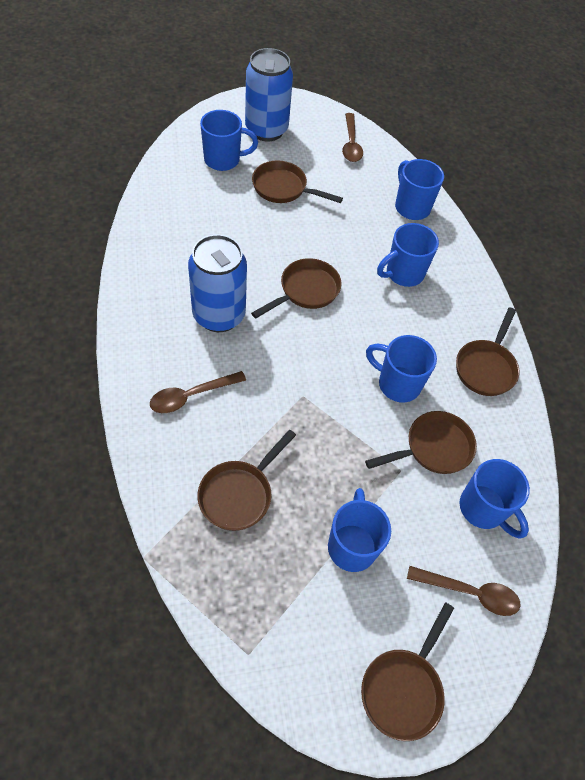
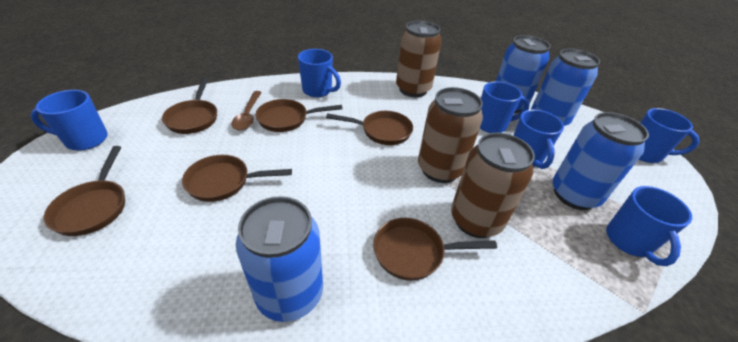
blue can: [188,234,247,332] [245,48,293,141] = 2 -> [236,196,323,322] [496,35,551,113] [531,49,600,126] [553,112,649,210] = 4
brown can: none = 0 -> [396,21,441,97] [418,87,483,183] [451,133,535,238] = 3
brown spoon: [150,371,246,413] [342,113,363,162] [407,566,521,616] = 3 -> [231,91,262,131] = 1

